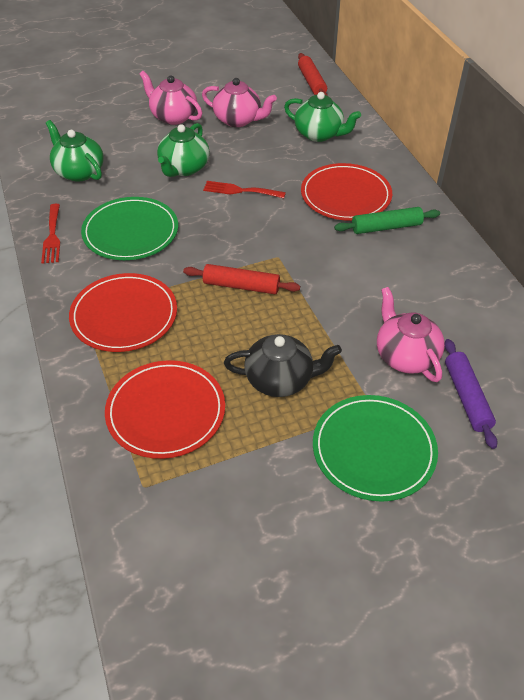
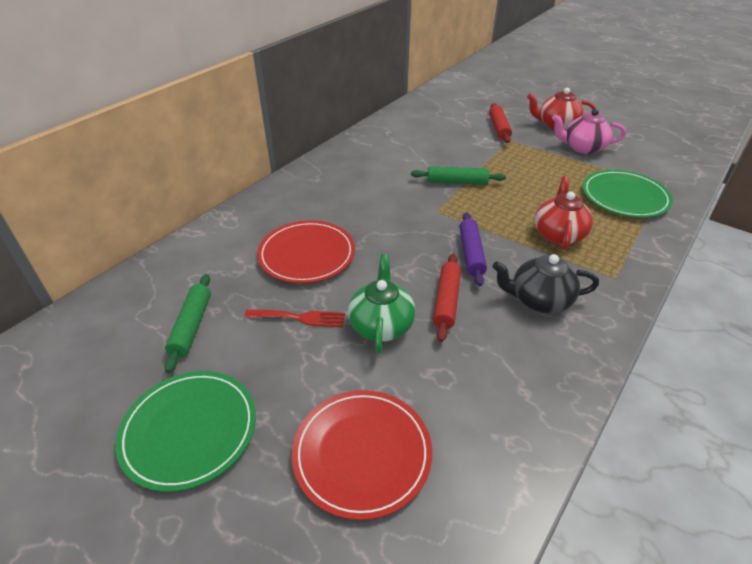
green rolling pin: [334,207,440,234] = 1 -> [164,274,211,373] [411,166,506,185] = 2
green teapot: [46,120,104,182] [157,123,210,177] [284,92,361,142] = 3 -> [348,254,415,353] = 1
pink teapot: [139,71,202,125] [202,78,277,127] [377,287,445,382] = 3 -> [552,109,626,154] = 1
red fork: [41,204,60,263] [203,181,286,198] = 2 -> [244,309,345,328] = 1
red plate: [69,273,177,352] [105,360,225,459] [301,163,392,221] = 3 -> [257,220,355,283] [292,390,432,520] = 2
red teapot: none = 0 -> [527,88,596,130] [535,176,593,250] = 2

